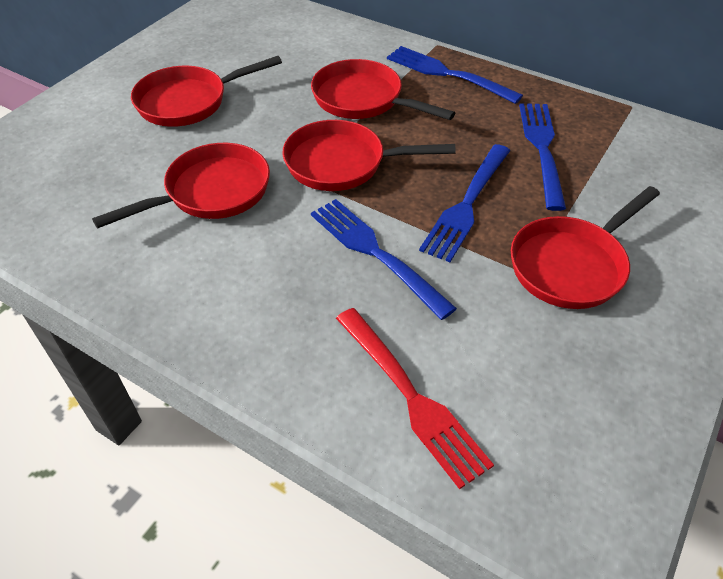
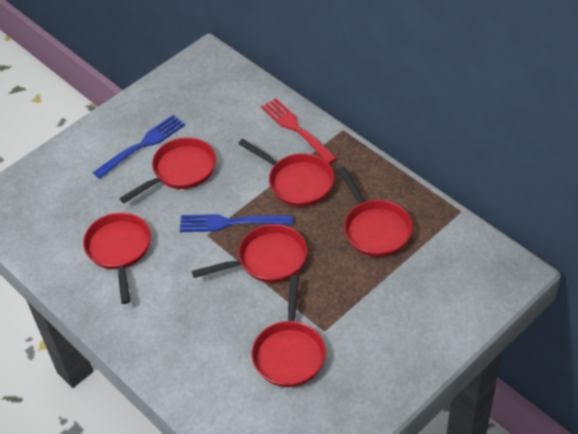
blue fork: [311,199,457,320] [387,46,523,104] [419,144,510,262] [519,103,566,211] = 4 -> [93,115,185,179] [180,214,293,232] = 2
red pan: [92,143,270,228] [131,56,282,127] [282,120,456,191] [311,59,455,120] [511,186,660,309] = 5 -> [83,212,151,304] [119,137,216,203] [192,224,307,283] [238,139,334,207] [252,276,326,387] [337,167,413,257] = 6

